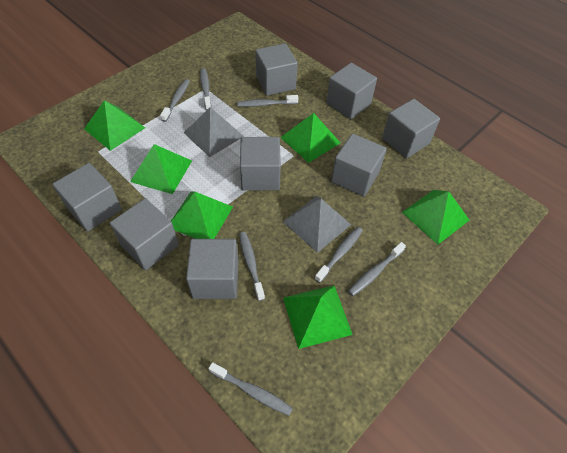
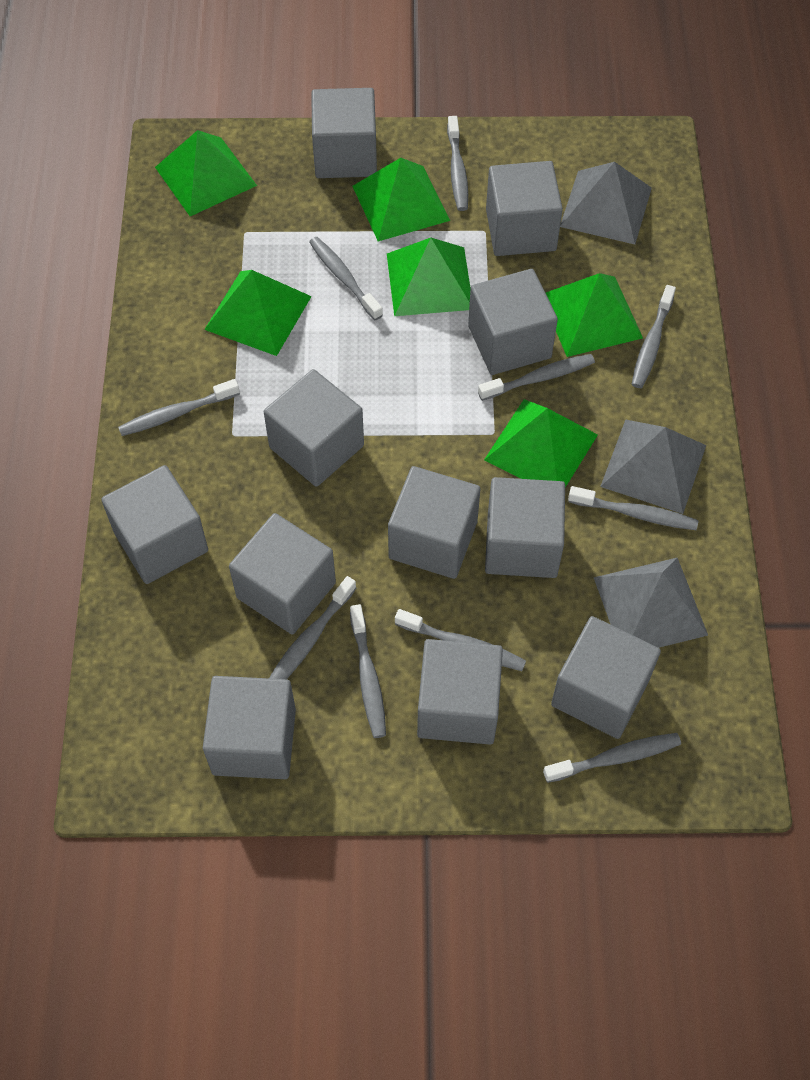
grey cube: [53,163,122,231] [110,198,179,270] [186,239,238,299] [240,137,281,191] [255,43,298,96] [326,63,377,119] [331,134,387,197] [382,99,440,158] = 8 -> [101,465,208,584] [203,676,296,779] [229,513,336,635] [264,369,364,487] [311,88,377,178] [388,466,481,579] [417,639,503,745] [468,269,558,375] [485,477,565,578] [486,161,563,256] [551,616,661,739] = 11
grey pyramid: [184,107,244,157] [283,196,351,253] = 2 -> [560,162,652,245] [593,558,708,648] [600,419,706,514] = 3
grey toothbrush: [160,79,190,122] [200,68,211,110] [208,362,293,416] [237,95,298,107] [239,232,265,301] [315,227,363,283] [348,242,406,296] = 7 -> [118,379,240,436] [269,576,356,679] [309,237,383,320] [350,604,386,738] [395,609,526,671] [447,116,468,211] [478,354,595,401] [543,733,681,783] [568,486,699,530] [632,285,676,388] = 10

